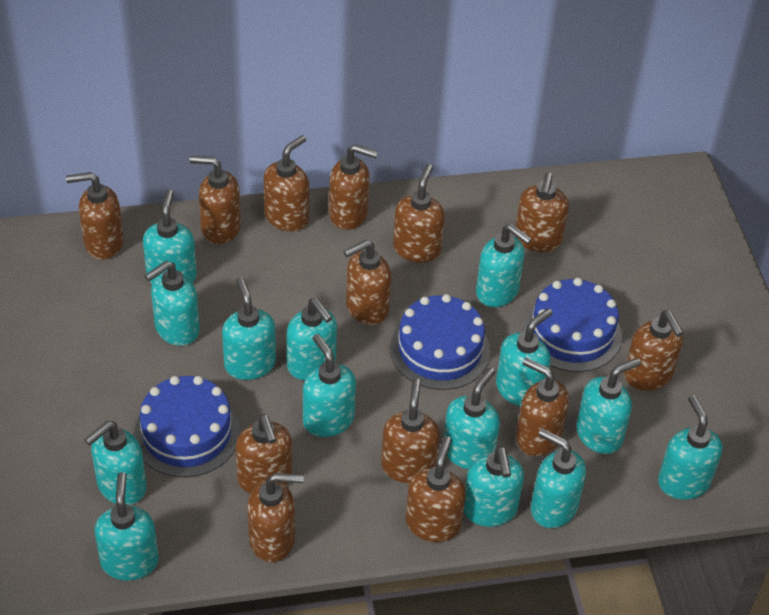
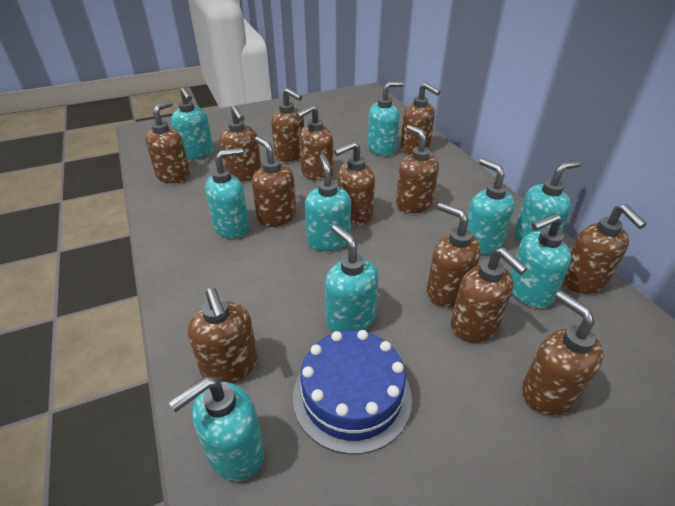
blue cake: [133,376,240,477] [390,294,490,390] [523,278,622,372] = 3 -> [293,330,412,454] = 1
turquoise soap dispenser: [84,421,147,505] [95,472,159,581] [143,189,197,283] [144,261,200,346] [222,277,276,380] [287,298,337,380] [303,334,356,437] [444,367,500,469] [464,446,524,527] [476,224,532,307] [496,308,553,406] [531,429,586,528] [576,358,641,454] [658,395,722,500] = 14 -> [169,376,265,481] [171,87,213,160] [205,148,249,239] [305,154,351,251] [325,225,378,332] [367,81,404,156] [467,158,515,255] [510,213,571,308] [514,160,581,243] = 9

